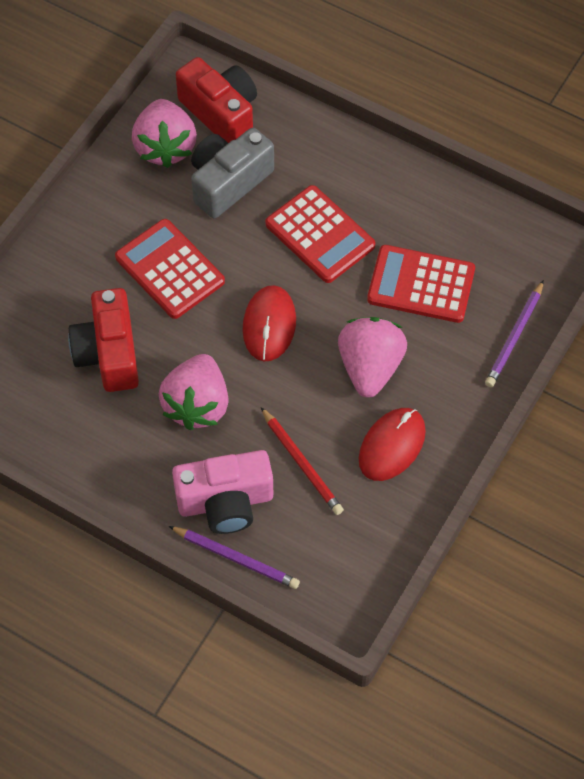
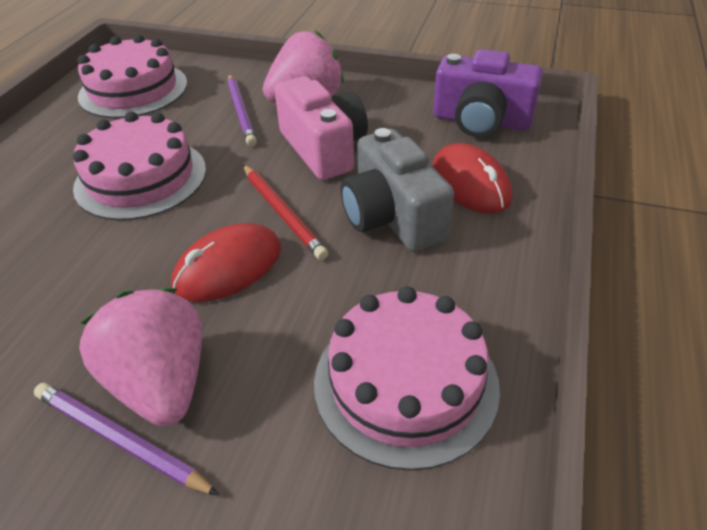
pink cake: none = 0 -> [73,111,206,221] [78,34,187,118] [314,286,500,471] = 3
pink strawberry: [132,99,197,168] [159,354,229,430] [338,317,407,398] = 3 -> [79,288,202,427] [263,31,344,103] = 2
purple camera: none = 0 -> [433,49,543,138] = 1
red calculator: [115,219,225,319] [265,185,375,283] [367,245,475,323] = 3 -> none = 0
red camera: [68,288,139,392] [176,57,257,143] = 2 -> none = 0

